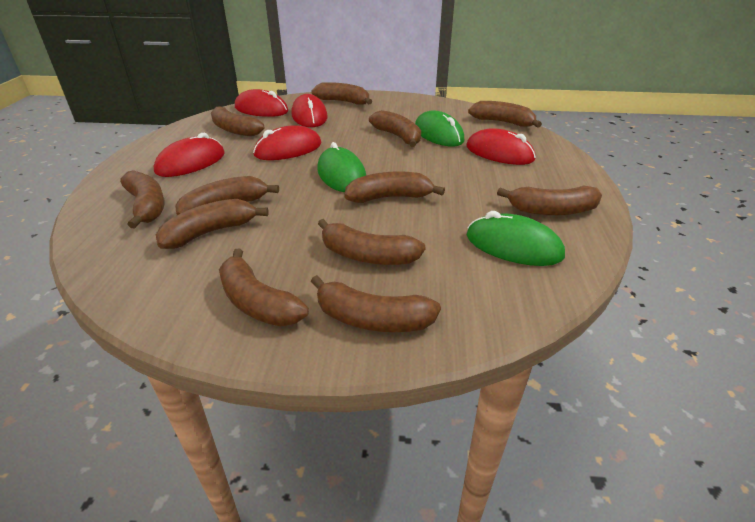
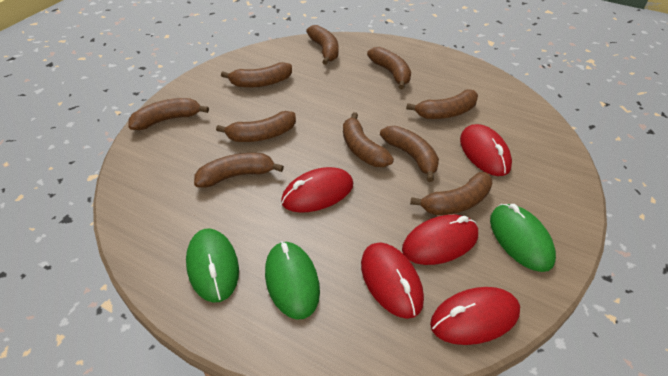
brown banana: [120,170,165,229] [156,199,269,249] [175,176,279,215] [211,106,264,137] [219,248,309,326] [311,82,372,105] [311,275,441,332] [318,219,426,265] [345,172,445,203] [369,110,421,147] [468,101,542,128] [497,186,602,216] = 12 -> [128,98,209,130] [194,153,284,188] [216,111,296,142] [221,62,292,88] [306,25,339,65] [343,112,394,167] [367,47,411,89] [380,126,439,182] [406,89,478,119] [410,172,492,215] = 10

